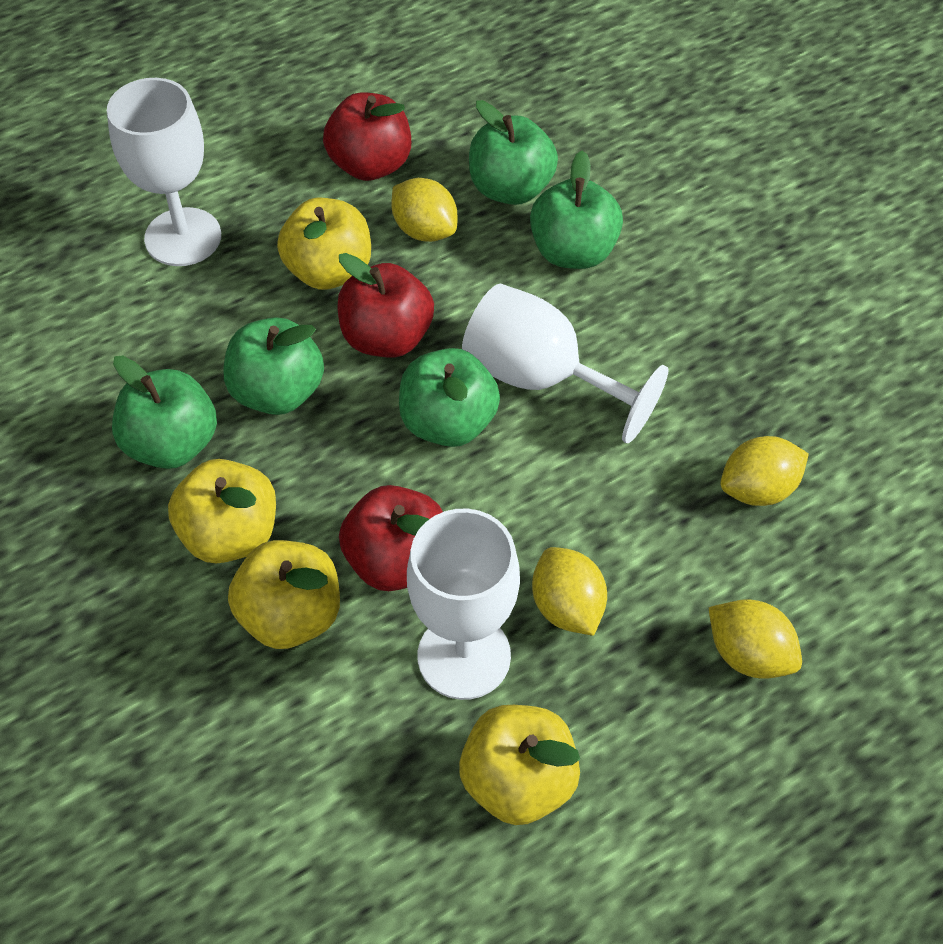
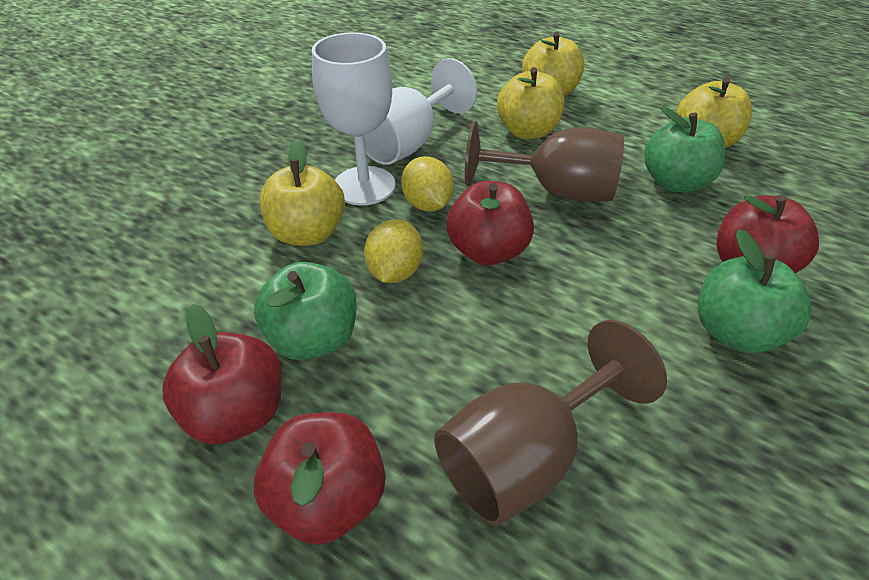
brown goblet: none = 0 -> [434,320,667,526] [465,121,624,202] = 2
green apple: [112,355,217,469] [223,317,324,415] [399,348,500,447] [469,100,558,205] [530,151,623,269] = 5 -> [254,262,357,360] [644,106,725,193] [697,229,812,353] = 3
red apple: [323,92,411,181] [337,253,434,358] [339,485,443,591] = 3 -> [162,304,282,444] [254,412,385,545] [446,181,534,265] [716,195,819,273] = 4
white goblet: [107,78,221,266] [407,509,520,700] [462,283,669,443] = 3 -> [312,32,395,205] [364,58,477,165] = 2
yellow lemon: [391,178,458,242] [532,547,607,636] [708,599,802,679] [720,436,809,506] = 4 -> [364,219,423,283] [401,156,454,212] = 2

